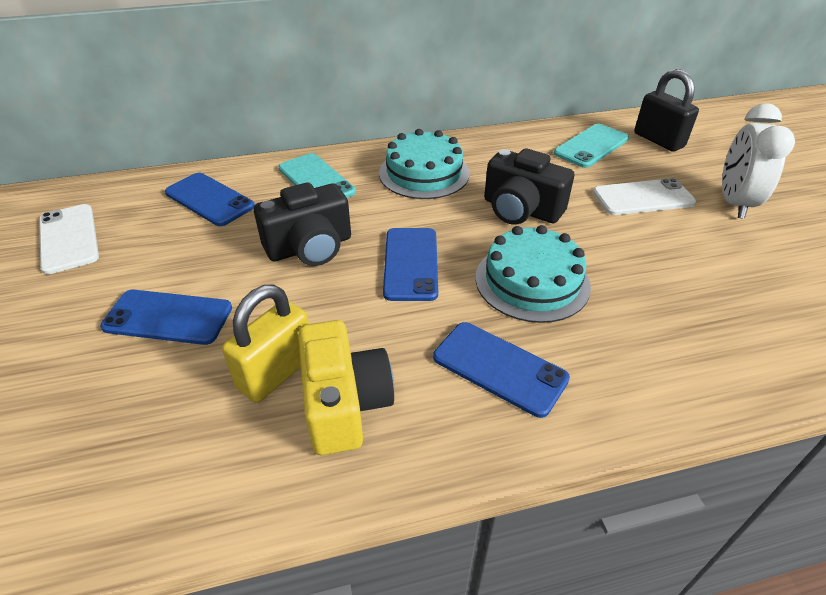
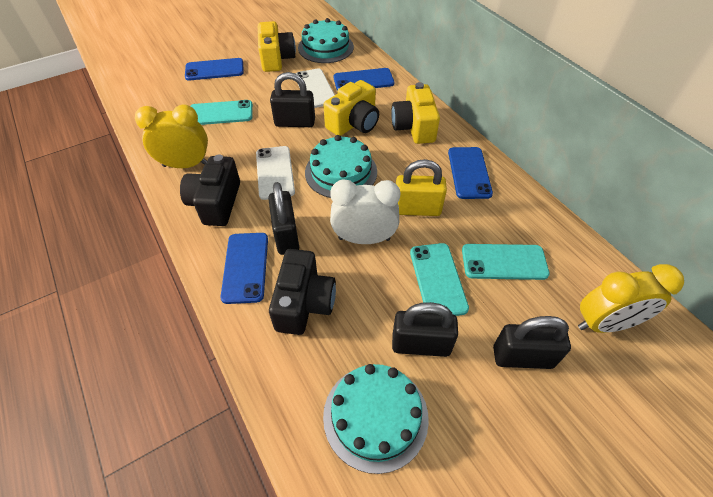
black padlock: [634,69,699,152] = 1 -> [268,182,299,255] [270,72,315,127] [392,302,458,357] [493,316,571,369] = 4
turquoise cake: [379,129,470,199] [475,225,591,323] = 2 -> [298,18,354,63] [305,135,377,198] [323,364,429,474] = 3
turquoise phone: [279,153,356,198] [554,124,629,168] = 2 -> [191,100,253,125] [410,243,469,316] [462,244,550,280] = 3
yellow camera: [298,320,394,455] = 1 -> [258,21,296,72] [323,80,379,136] [391,82,440,144] = 3
yellow clock: none = 0 -> [135,104,208,168] [578,264,684,333] = 2

